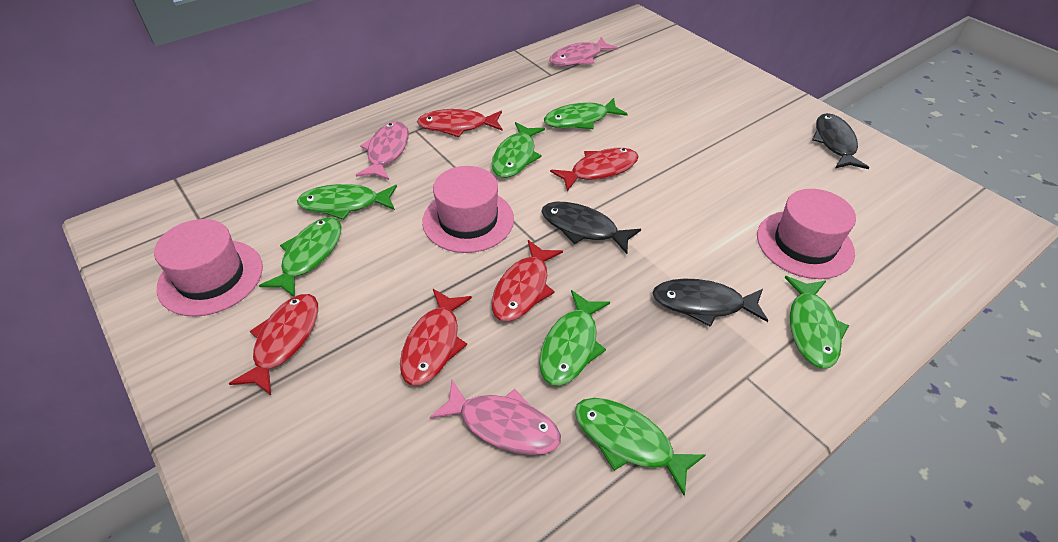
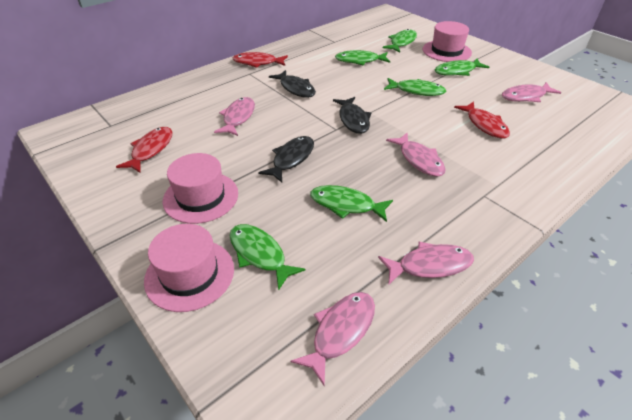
green fish: [259,217,342,297] [297,184,397,220] [492,122,545,178] [539,290,610,386] [544,98,628,129] [575,398,706,496] [784,276,849,369] = 7 -> [230,224,306,291] [310,185,393,222] [335,50,390,65] [383,29,417,52] [384,78,446,96] [435,59,489,76] = 6
pink fish: [356,121,409,180] [430,380,561,455] [549,37,618,66] = 3 -> [214,97,255,136] [290,292,375,386] [378,241,474,285] [386,133,446,177] [502,82,561,102] = 5
red fish: [229,294,318,395] [400,289,472,386] [417,109,503,137] [492,240,563,321] [550,148,639,191] = 5 -> [116,127,172,173] [233,52,288,68] [454,101,510,139] = 3

